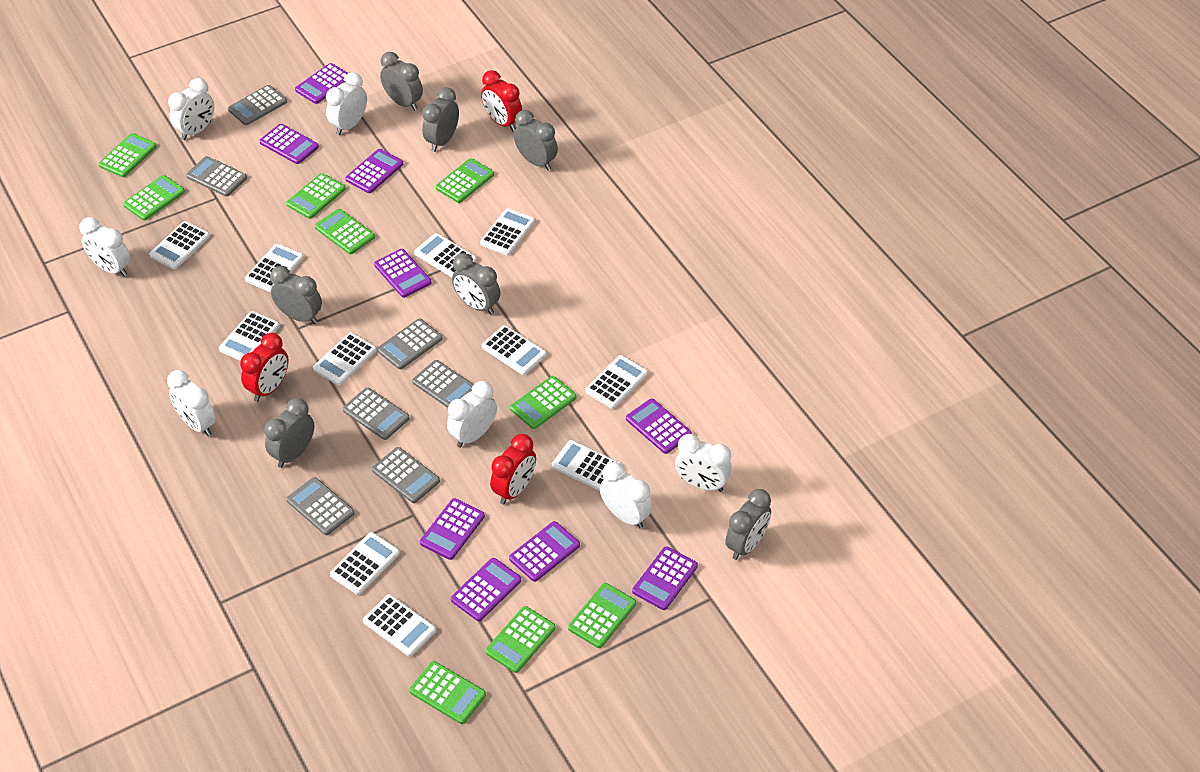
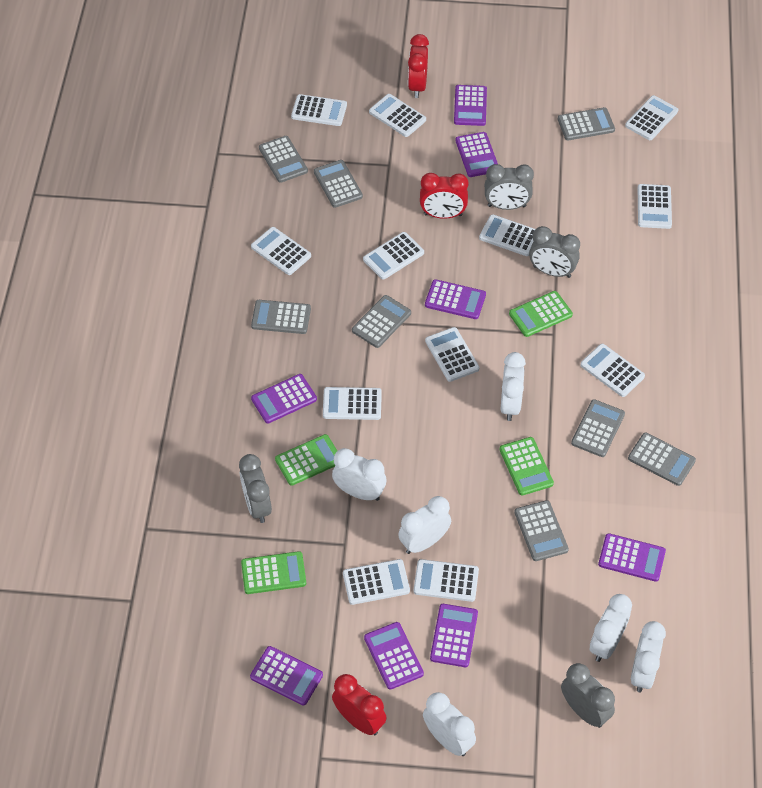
green calculator: [99,133,157,177] [123,175,185,220] [286,173,346,219] [315,209,375,254] [409,661,486,724] [436,158,494,203] [485,606,555,673] [510,376,577,429] [568,583,636,648] = 9 -> [241,551,306,594] [275,434,337,486] [499,437,554,496] [509,291,573,337] = 4
grey calculator: [186,156,247,197] [228,85,287,125] [286,477,355,535] [343,387,410,440] [372,447,440,503] [377,318,443,369] [412,360,474,408] = 7 -> [251,300,311,334] [259,136,308,183] [314,160,363,208] [352,295,411,348] [514,500,569,561] [558,107,615,140] [571,399,625,457] [628,432,696,486] = 8
grey clock: [264,398,314,468] [270,266,322,324] [380,52,423,111] [422,87,459,152] [452,253,500,315] [514,110,558,171] [725,489,771,560] = 7 -> [239,454,272,523] [485,164,534,210] [529,226,580,278] [561,663,615,728] = 4
purple calculator: [259,124,319,164] [295,63,348,104] [345,149,403,193] [374,249,432,298] [420,498,485,560] [451,558,521,621] [509,521,580,582] [626,399,692,454] [632,546,698,610] = 9 -> [250,646,323,705] [251,374,317,424] [364,622,424,690] [425,279,486,319] [430,604,478,667] [454,85,487,126] [455,132,498,177] [598,533,666,582] = 8
white calculator: [149,221,210,269] [219,311,280,361] [245,244,304,292] [313,333,377,385] [330,532,400,595] [363,594,436,657] [414,233,477,278] [480,208,535,256] [482,325,547,375] [552,440,621,491] [585,355,648,409] = 11 -> [251,227,311,275] [291,94,347,126] [323,387,382,420] [343,559,410,605] [363,232,424,280] [369,94,426,137] [414,559,479,602] [425,327,479,382] [479,214,535,256] [580,344,645,397] [625,95,678,140] [638,184,672,229] = 12
white clock: [80,217,130,277] [167,370,216,436] [168,78,214,140] [326,72,367,135] [447,381,497,447] [600,462,652,528] [675,434,732,492] = 7 -> [332,448,386,501] [398,496,451,554] [423,692,476,756] [500,352,526,421] [590,594,632,662] [631,621,666,692] = 6

